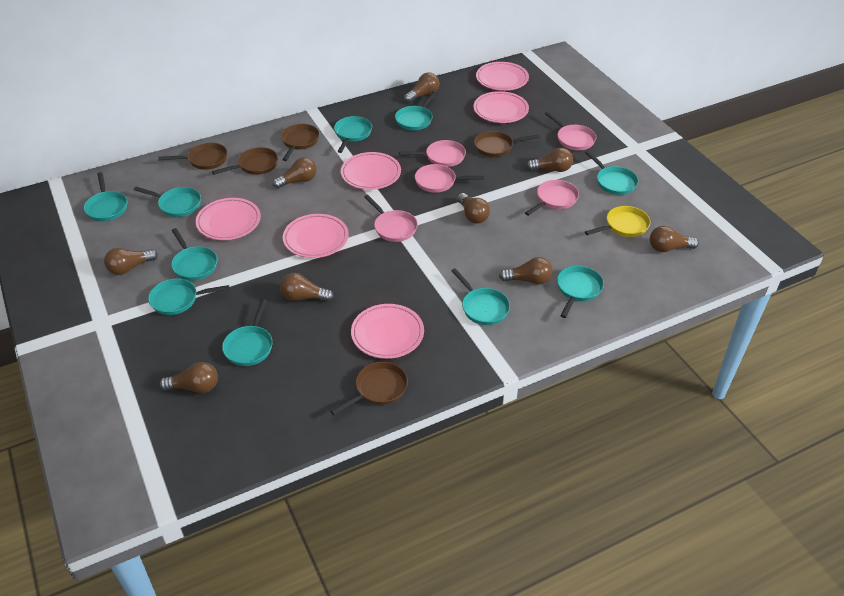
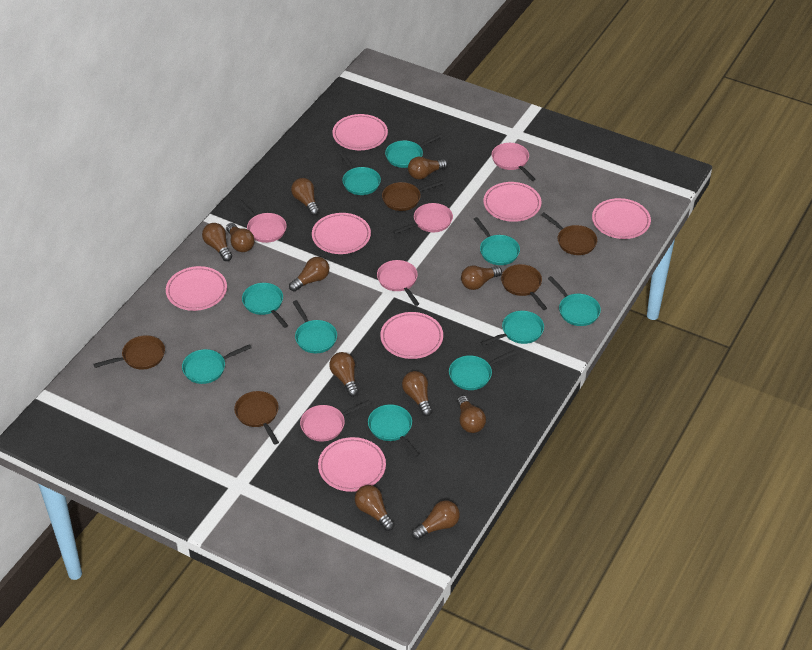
brown light bulb: [104,248,158,275] [160,362,218,393] [273,157,317,188] [280,273,334,302] [404,72,439,103] [457,193,490,223] [499,257,553,285] [526,148,573,172] [650,226,699,252] = 9 -> [202,223,232,261] [226,223,255,252] [289,257,329,292] [291,178,319,216] [329,352,359,397] [355,485,395,531] [402,371,432,416] [408,157,448,179] [412,500,460,540] [457,395,486,433] [461,265,502,290] = 11
pink plate: [196,198,261,240] [283,214,349,258] [341,152,401,190] [351,304,424,359] [474,91,529,123] [476,62,529,91] = 6 -> [166,266,227,311] [312,213,371,254] [318,437,386,492] [333,114,388,150] [380,312,443,359] [483,182,541,222] [592,198,651,239] = 7
yellow pan: [585,206,650,237] = 1 -> none = 0

